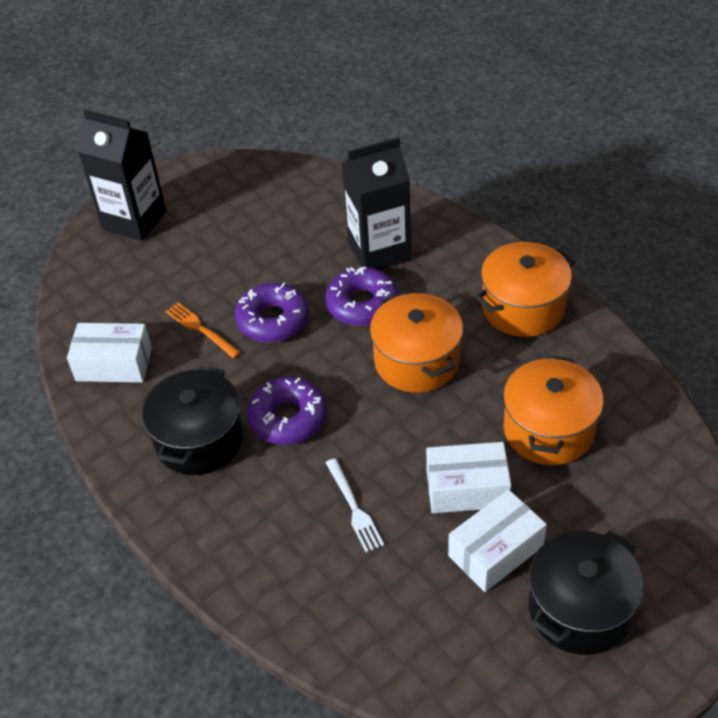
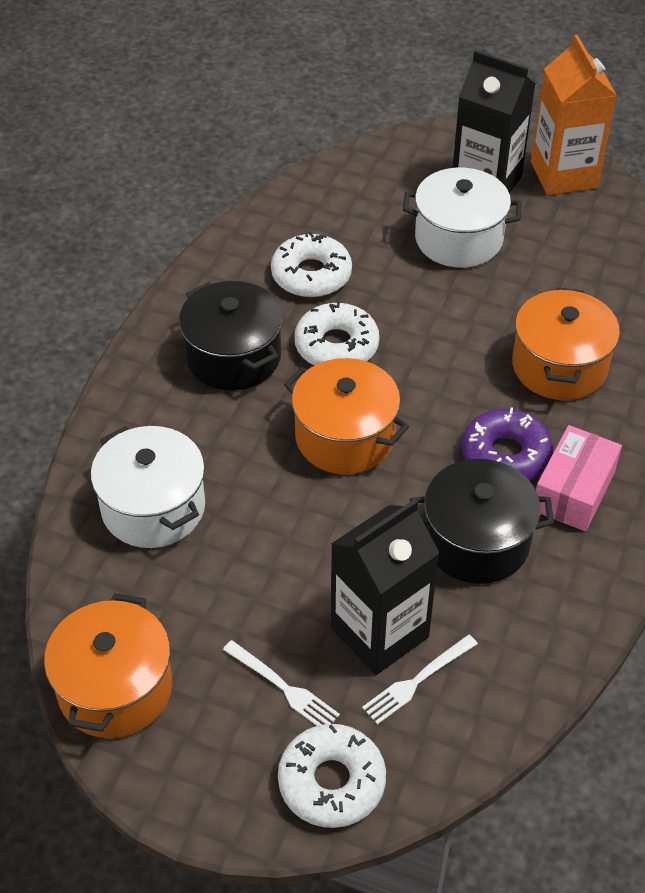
orange carton: none = 0 -> [531,35,617,195] = 1
orange fork: [166,302,241,358] = 1 -> none = 0
pink box: none = 0 -> [536,425,622,532] = 1
purple donut: [235,282,309,342] [247,377,327,445] [325,267,398,326] = 3 -> [462,407,553,481] = 1
white box: [67,323,152,383] [426,442,511,513] [448,489,547,592] = 3 -> none = 0
white donut: none = 0 -> [271,232,352,297] [278,724,386,828] [294,301,379,366] = 3
white fork: [326,458,384,553] = 1 -> [223,640,340,726] [362,634,478,725] = 2
white pot: none = 0 -> [91,426,205,548] [403,168,522,268] = 2

